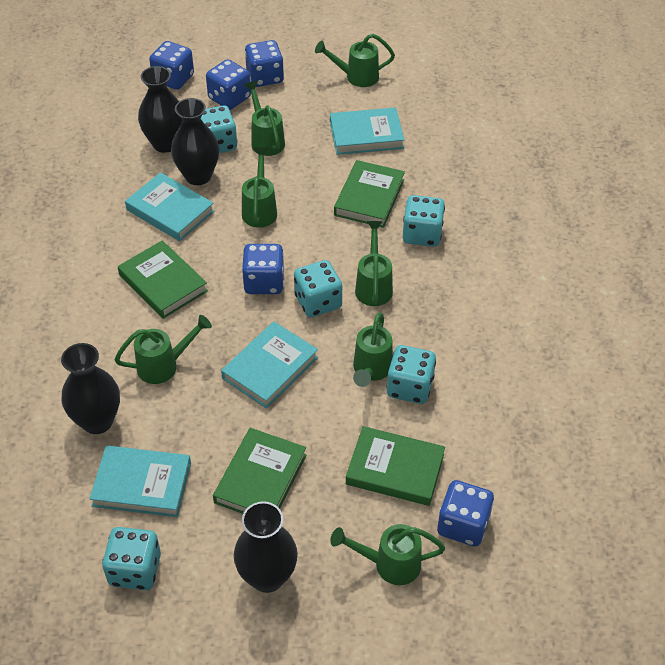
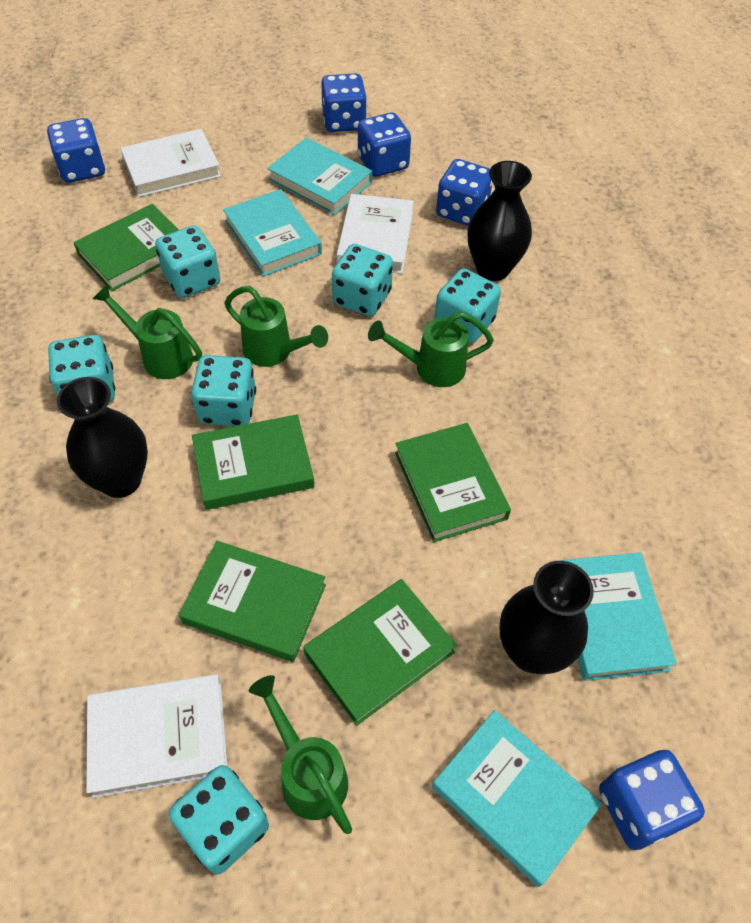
black vase: [61,343,120,434] [138,66,183,153] [171,98,219,185] [234,501,298,593] = 4 -> [57,377,148,498] [468,161,532,281] [499,561,594,674] = 3
green book: [118,240,208,319] [213,428,306,514] [334,160,405,228] [346,426,445,506] = 4 -> [73,204,179,291] [179,541,326,662] [192,415,314,510] [303,579,457,726] [395,423,511,542] = 5
green watering can: [114,315,212,384] [242,147,277,228] [244,81,285,156] [315,34,395,87] [330,524,445,585] [353,313,393,387] [355,221,393,306] = 7 -> [92,284,202,379] [224,286,328,367] [249,675,352,834] [368,312,494,387] = 4
turquoise dice: [102,527,161,590] [201,105,237,153] [294,260,342,317] [387,345,436,404] [403,195,445,247] = 5 -> [48,335,115,402] [155,225,220,298] [169,765,269,874] [191,355,256,426] [332,244,393,316] [434,268,501,344] = 6
white book: none = 0 -> [86,674,228,798] [120,129,221,197] [336,194,414,274] = 3

